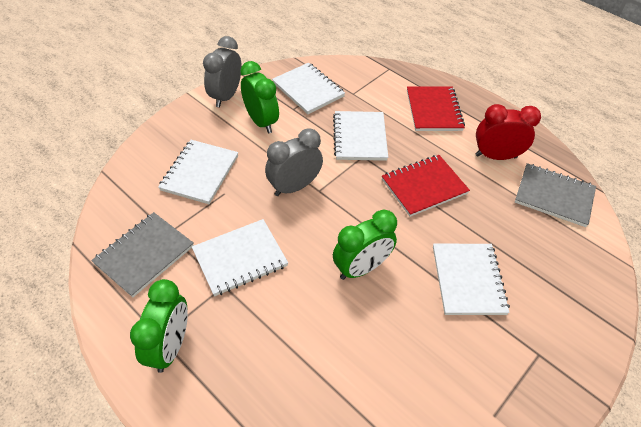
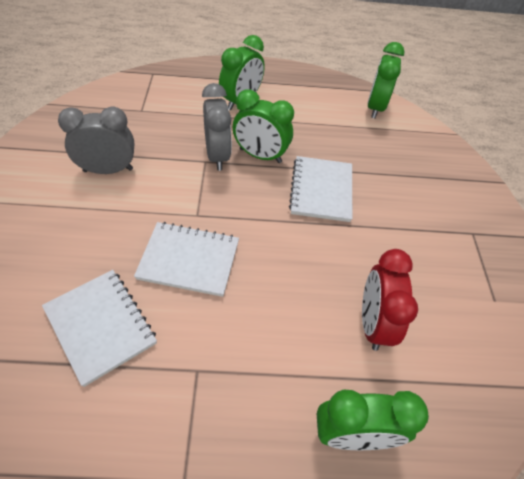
green clock: [130,279,188,373] [240,61,279,133] [333,209,397,280] = 3 -> [219,35,265,110] [233,89,294,163] [317,390,429,450] [368,42,405,118] = 4
grey notebook: [91,212,194,297] [515,163,596,227] = 2 -> none = 0
red notebook: [382,155,470,217] [407,87,465,131] = 2 -> none = 0
white notebook: [158,140,238,204] [192,219,288,296] [272,63,345,114] [333,111,388,161] [433,244,510,315] = 5 -> [42,270,157,387] [134,222,239,297] [289,156,352,222] = 3

